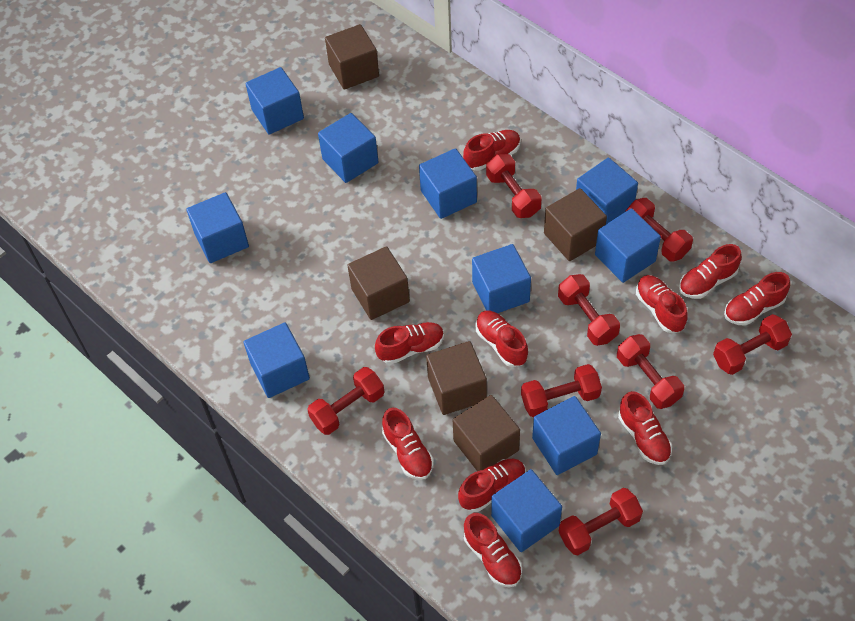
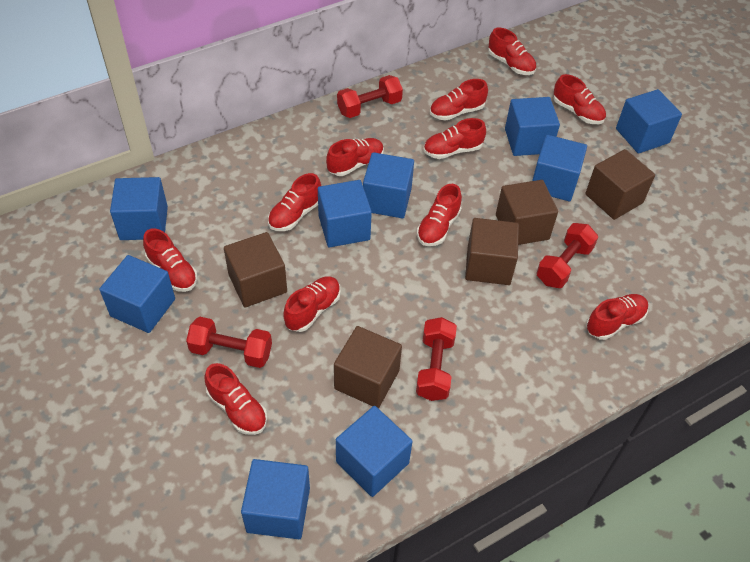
blue cube: [186,192,249,263] [244,323,310,398] [245,67,304,135] [318,113,378,183] [419,148,477,219] [472,244,531,313] [491,469,562,552] [532,396,601,475] [576,157,638,224] [595,208,661,283] = 10 -> [99,255,175,333] [110,177,168,240] [241,459,310,539] [318,180,372,247] [336,406,413,497] [363,152,414,218] [505,97,560,156] [532,135,587,201] [616,89,682,153] = 9
red dumbbell: [307,367,385,435] [486,154,542,218] [521,364,602,417] [558,274,620,346] [559,488,643,555] [617,334,684,409] [625,198,693,262] [713,314,792,375] = 8 -> [186,317,272,368] [337,75,403,118] [416,317,457,401] [537,223,598,288] = 4
red shoe: [375,322,444,364] [382,408,434,480] [458,459,526,512] [463,130,521,171] [464,513,522,587] [476,311,528,367] [618,391,672,465] [636,275,687,333] [679,244,742,299] [724,272,790,326] = 10 -> [143,228,197,292] [204,363,267,435] [268,173,321,231] [283,277,341,332] [326,138,384,176] [417,184,462,246] [423,118,486,159] [430,79,488,120] [488,27,536,75] [553,74,606,124] [586,294,648,340] = 11

